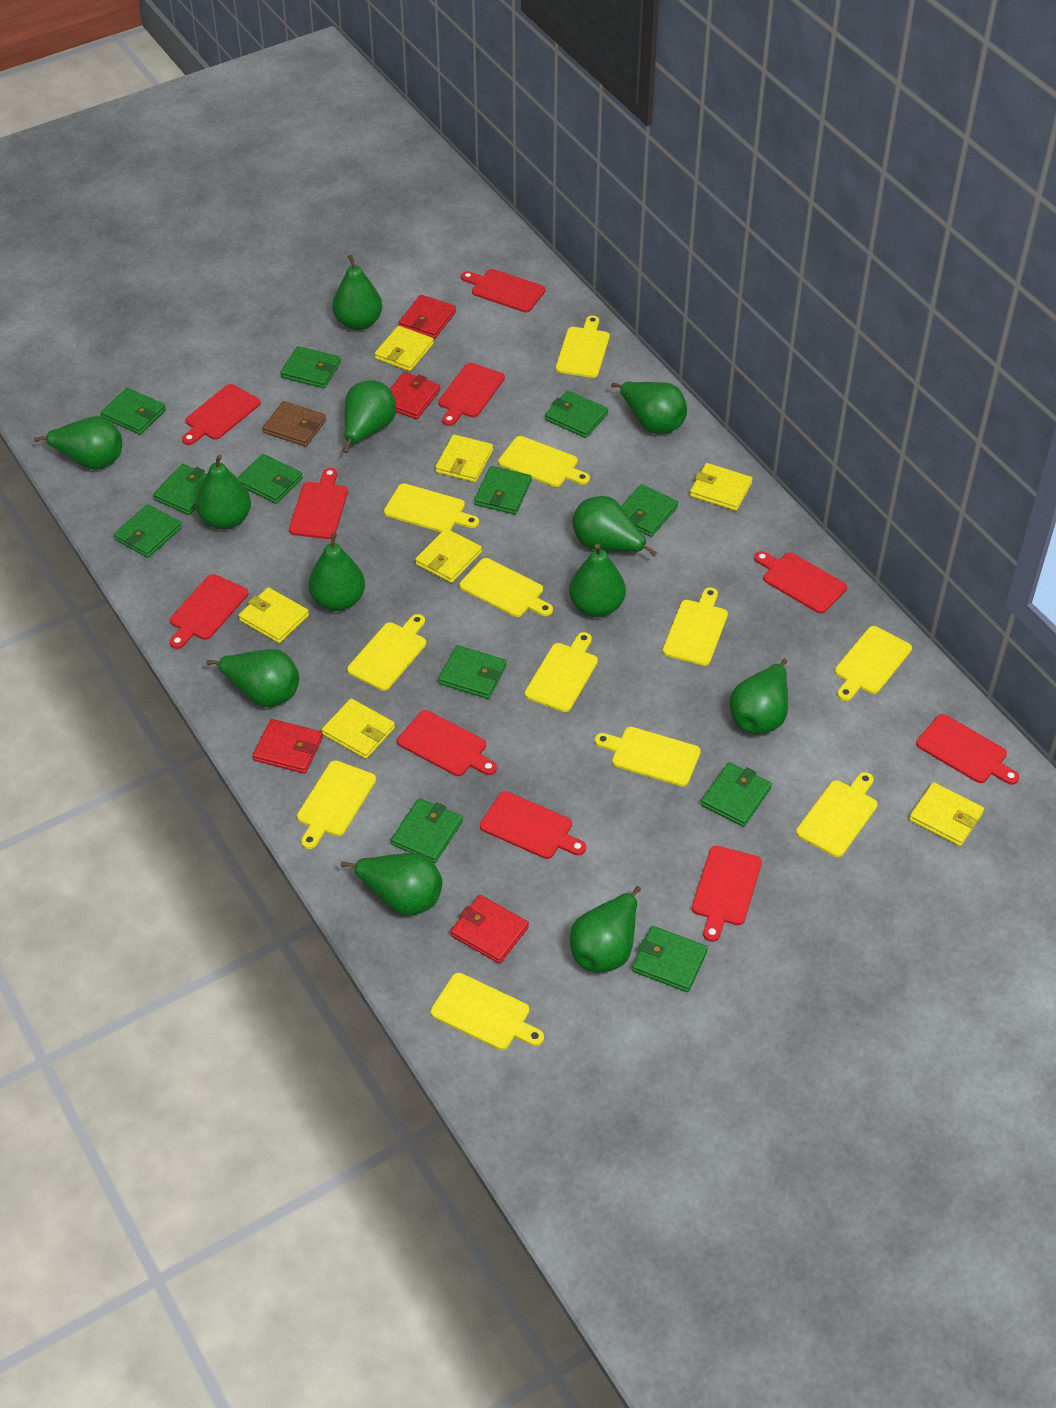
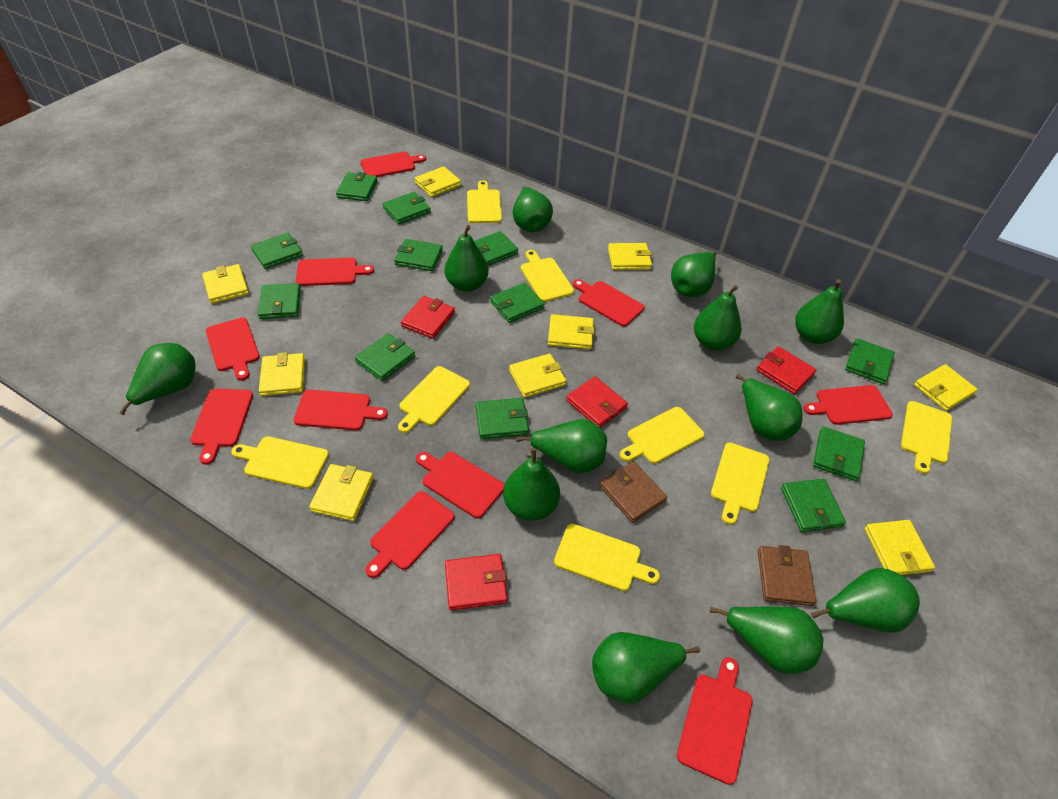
brown wallet: [263,401,326,447] = 1 -> [599,461,667,523] [758,545,816,606] = 2
yellow cutting board: [297,760,376,849] [347,614,426,691] [384,483,479,532] [431,973,544,1050] [460,558,553,617] [498,436,590,487] [525,632,598,712] [556,316,610,378] [595,727,701,786] [663,587,728,666] [796,772,878,857] [835,626,912,701] = 12 -> [231,436,329,489] [398,366,470,433] [467,180,502,223] [521,250,574,302] [554,524,660,591] [620,407,704,464] [711,443,769,525] [901,401,952,474] = 8
yellow wallet: [238,587,309,643] [322,698,395,759] [374,326,434,371] [415,528,482,583] [435,434,493,482] [690,463,753,511] [909,782,984,846] = 7 -> [202,264,249,304] [259,352,305,396] [309,464,374,521] [415,166,461,197] [509,353,566,398] [548,314,595,349] [608,243,652,270] [864,520,935,575] [914,364,978,411] = 9

